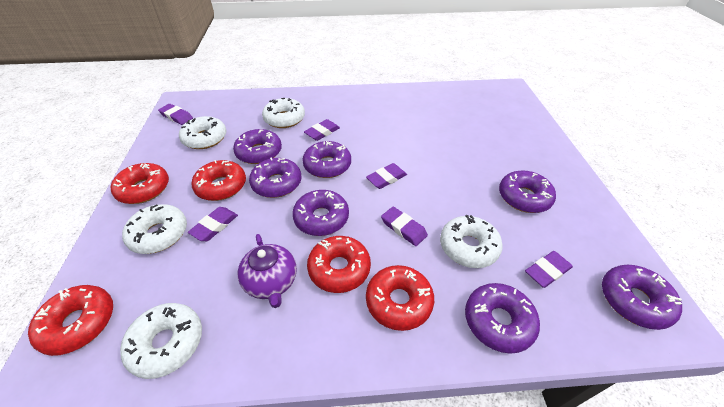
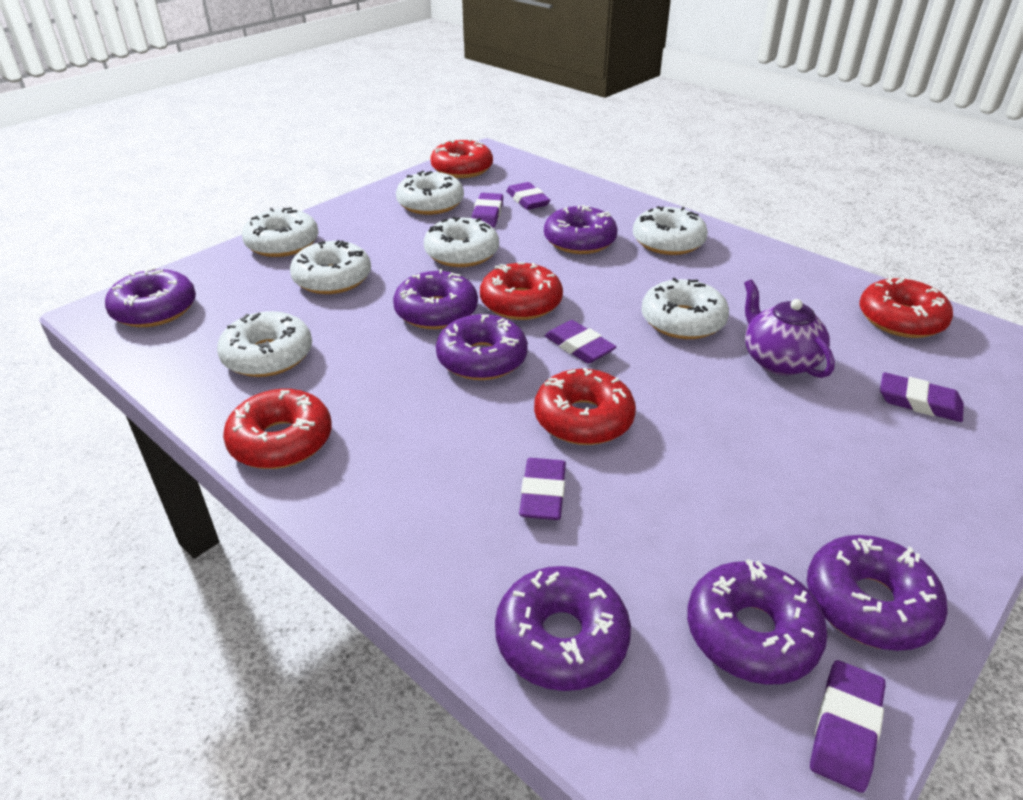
white donut: [120,303,202,379] [122,204,187,254] [179,116,226,149] [262,98,305,128] [440,215,503,268] = 5 -> [217,311,312,377] [242,207,319,257] [290,240,371,294] [396,171,464,215] [424,217,499,267] [633,206,708,255] [641,278,729,339] = 7

